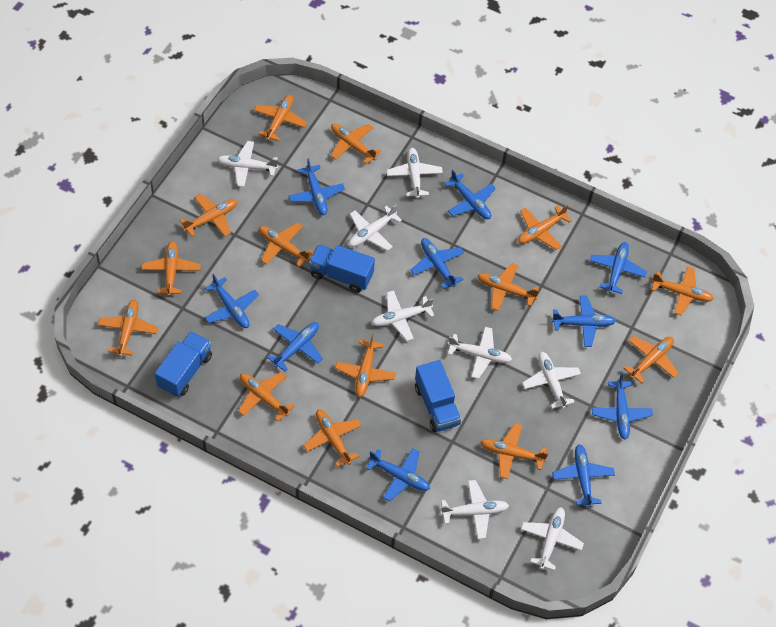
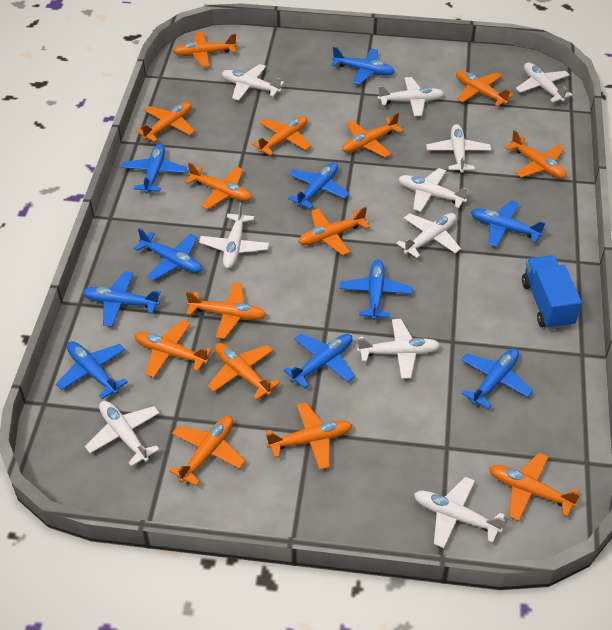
blue truck: [155,331,212,397] [309,244,375,293] [415,360,461,432] = 3 -> [522,255,582,330] = 1
white plane: [217,141,278,187] [348,205,402,251] [371,290,434,341] [386,148,443,199] [440,480,509,539] [448,327,512,379] [521,507,584,571] [522,352,581,409] = 8 -> [85,401,160,467] [199,203,269,269] [222,64,284,100] [357,319,440,379] [378,77,444,116] [396,213,461,258] [398,168,469,212] [414,477,505,548] [426,124,491,173] [516,62,573,103] = 10

